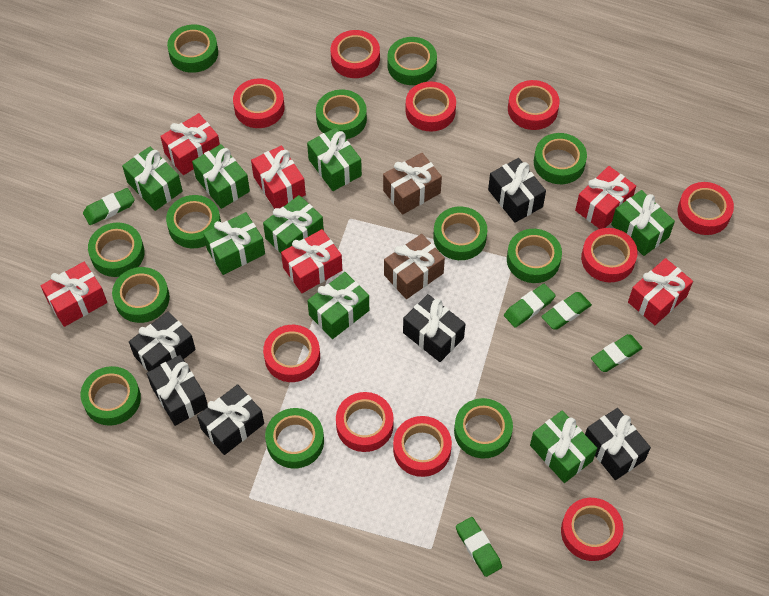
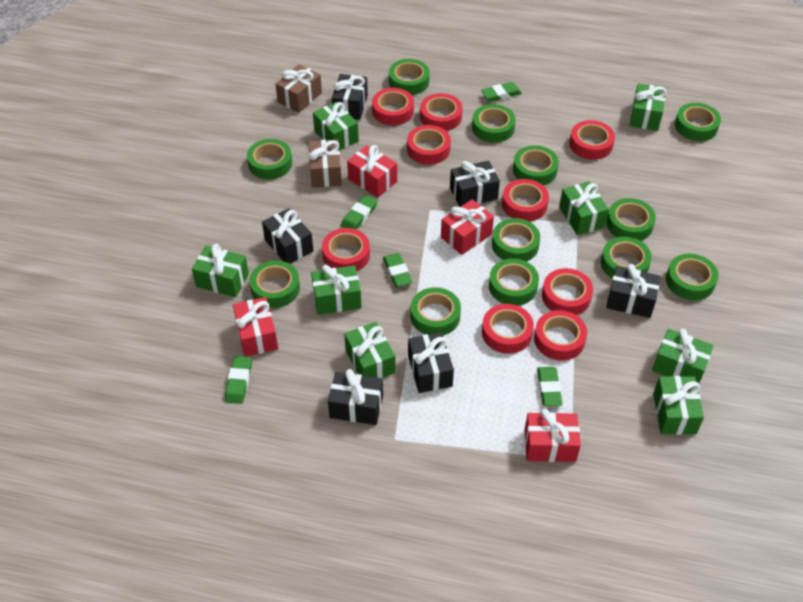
red gift: [41,262,107,327] [160,113,220,175] [251,145,306,209] [281,229,342,293] [575,166,636,229] [628,258,693,325] = 6 -> [233,297,278,357] [347,145,397,198] [441,199,494,255] [524,409,581,462] = 4
red tape: [233,79,285,128] [263,325,320,382] [331,30,380,78] [336,392,394,452] [393,416,452,477] [405,81,456,132] [508,80,560,130] [561,498,624,561] [581,228,638,282] [678,182,734,235] = 10 -> [322,228,370,271] [372,88,414,125] [407,125,451,165] [420,93,463,131] [482,304,534,354] [502,179,549,221] [534,310,587,360] [542,268,593,315] [569,120,615,160] = 9

